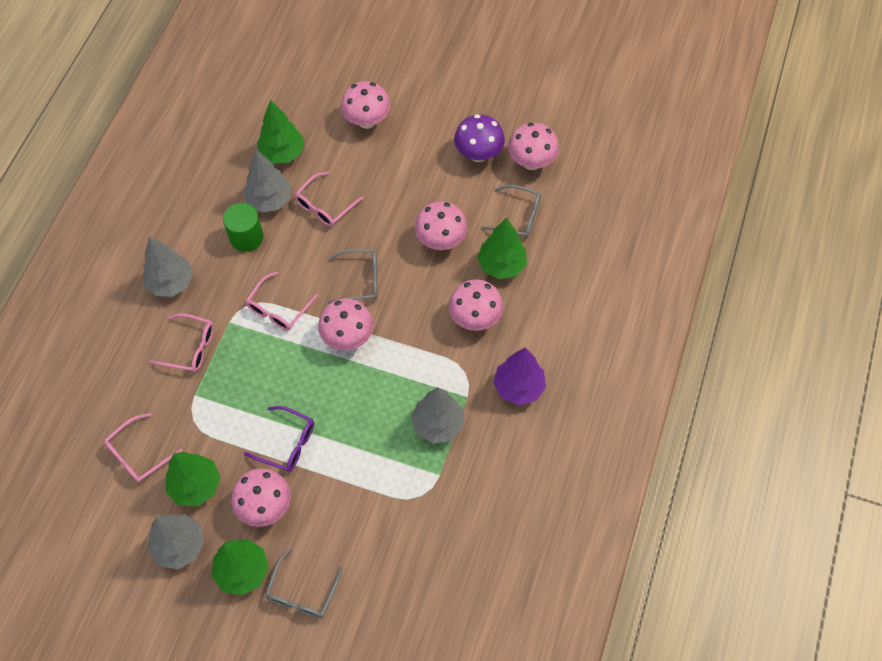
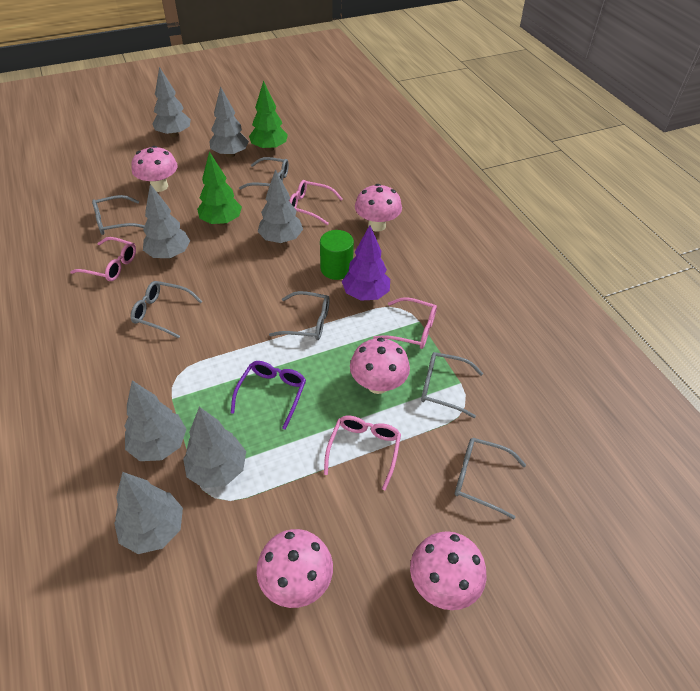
green tree: [166,452,220,506] [212,539,269,596] [257,100,304,164] [477,218,527,279] = 4 -> [197,151,242,225] [249,81,288,152] = 2
grey glasses: [265,548,343,618] [328,249,378,304] [481,185,541,238] = 3 -> [92,195,145,235] [131,281,203,338] [239,157,289,190] [269,291,330,340] [421,352,483,418] [455,438,526,519] = 6
grey tree: [143,236,193,297] [148,514,205,570] [243,149,291,212] [411,387,464,444] = 4 -> [114,472,183,554] [124,380,186,461] [143,184,190,259] [152,67,191,137] [183,407,246,488] [209,86,249,158] [257,169,303,243] = 7
pink mushroom: [231,469,291,527] [318,298,373,351] [341,81,390,129] [415,201,468,250] [449,279,503,331] [508,123,559,170] = 6 -> [132,146,178,192] [257,529,333,608] [350,338,410,394] [355,184,402,232] [410,531,486,610] = 5
purple mushroom: [454,114,505,162] = 1 -> none = 0

